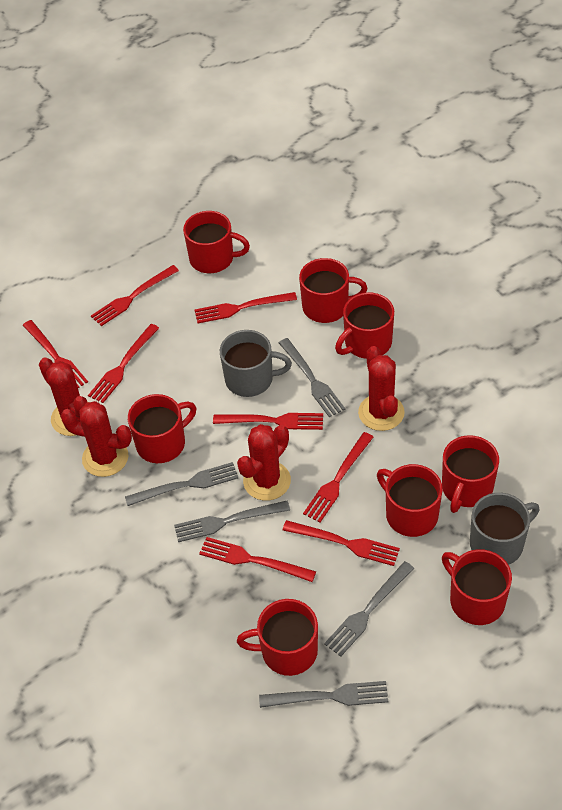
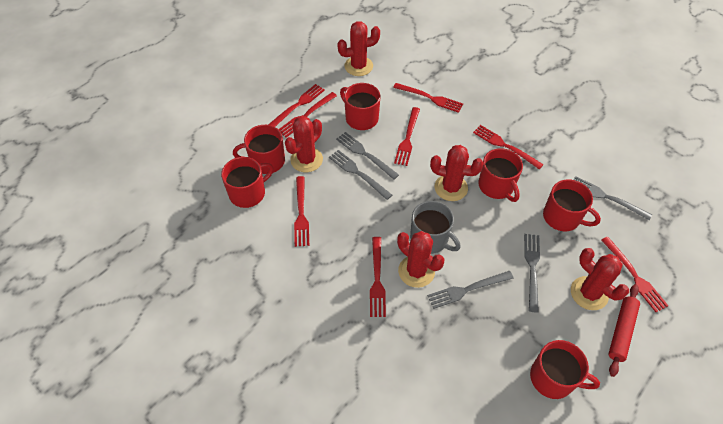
grey mug: [220,330,292,397] [470,493,539,565] = 2 -> [410,201,461,254] = 1
red cactus: [39,357,88,436] [61,401,132,477] [237,424,291,501] [358,346,405,431] = 4 -> [285,116,323,172] [337,21,380,76] [397,231,444,288] [430,145,484,201] [571,248,629,310] = 5
red mug: [128,394,196,463] [183,211,250,273] [237,599,318,676] [299,258,367,323] [335,292,394,359] [377,464,443,537] [442,435,499,513] [442,549,512,625] = 8 -> [221,157,274,208] [233,125,285,174] [340,83,380,130] [479,148,523,202] [530,340,600,399] [543,180,601,231] = 6
red rolling pin: none = 0 -> [608,284,640,377] = 1

